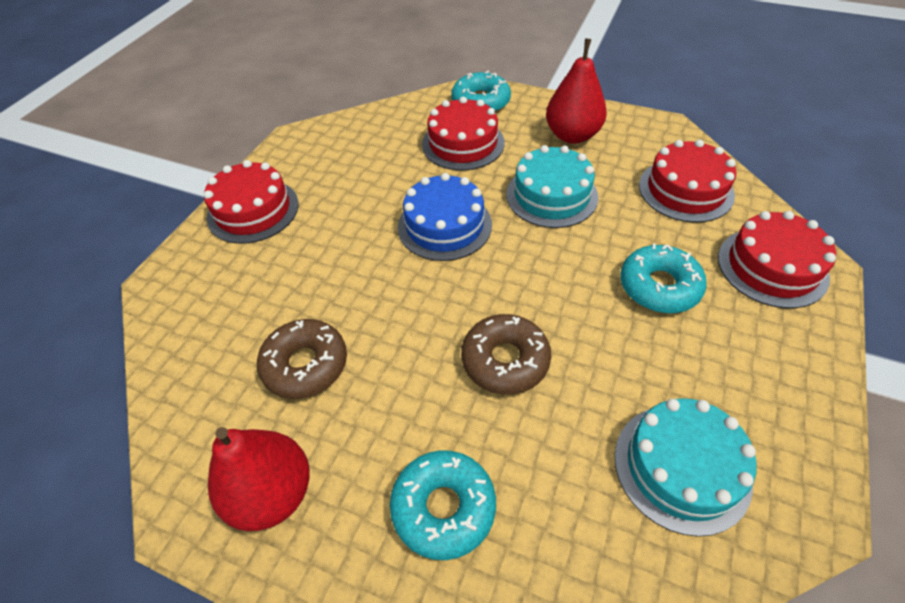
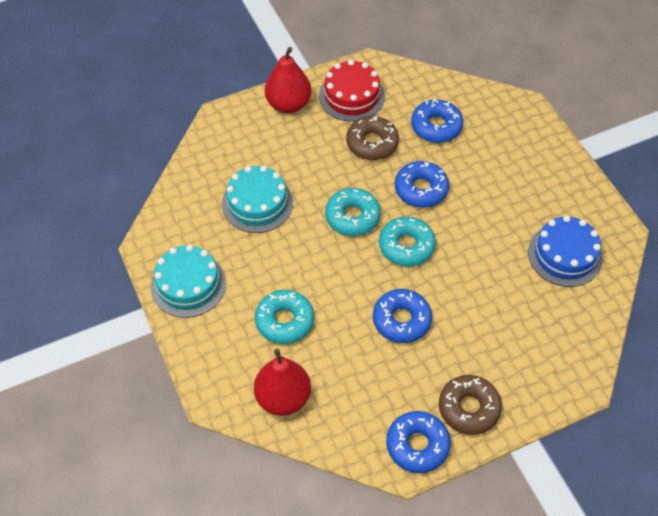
blue donut: none = 0 -> [373,289,432,343] [386,411,451,473] [395,161,449,208] [411,99,463,143] = 4
red cake: [204,160,299,244] [422,97,505,170] [639,139,736,223] [718,211,836,308] = 4 -> [319,60,385,122] = 1

